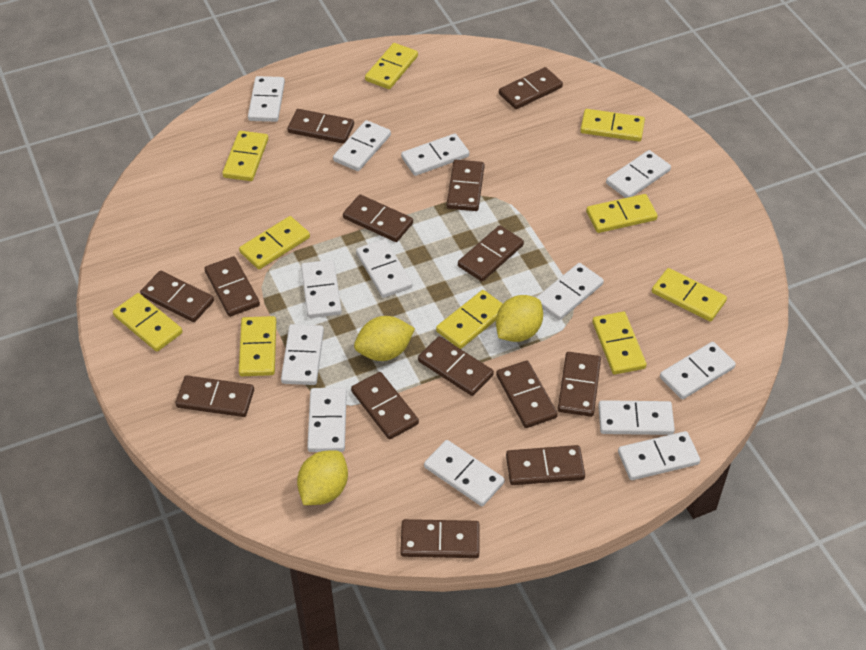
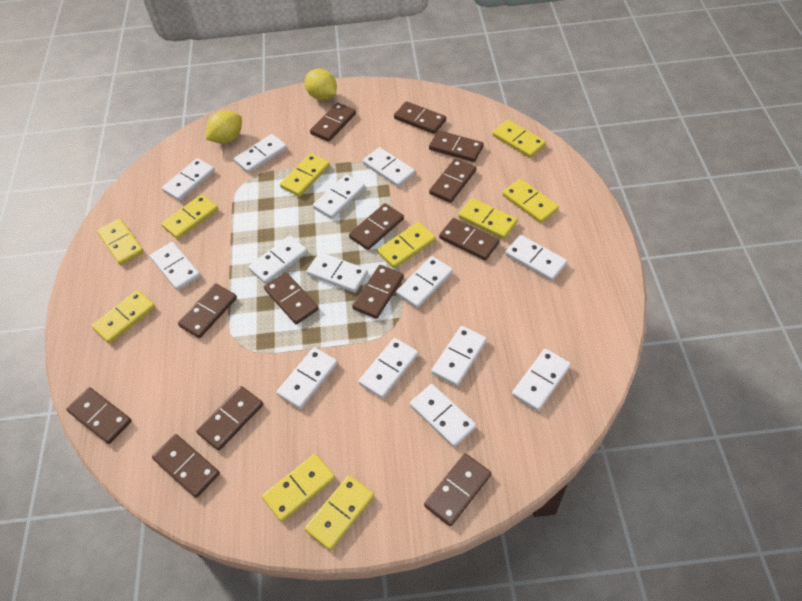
brown domino: [140,271,214,322] [175,375,254,417] [204,256,260,317] [287,109,354,144] [343,195,413,242] [351,372,419,440] [400,519,479,558] [418,336,494,396] [447,160,485,211] [458,225,524,282] [496,361,558,428] [499,67,563,109] [506,445,585,485] [558,352,601,417] = 14 -> [66,387,132,444] [152,434,220,498] [178,283,237,338] [196,386,263,451] [264,272,319,324] [310,103,356,142] [349,203,404,250] [352,265,404,319] [394,101,446,134] [424,453,491,526] [429,130,484,162] [429,158,476,203] [439,218,499,261] = 13
white domino: [248,76,285,122] [281,324,324,385] [301,260,342,318] [307,388,347,452] [333,120,391,171] [356,239,412,298] [401,134,469,176] [424,440,505,506] [536,263,604,320] [598,400,675,435] [606,150,671,198] [618,431,700,480] [660,342,736,399] = 13 -> [150,242,201,291] [162,158,215,201] [234,134,287,173] [249,236,307,284] [277,347,338,409] [307,252,368,293] [313,174,365,219] [358,338,418,399] [363,147,415,187] [396,256,453,308] [410,384,476,447] [431,326,487,386] [505,235,567,281] [512,349,571,411] = 14
yellow lemon: [297,450,348,505] [354,316,415,361] [496,295,543,342] = 3 -> [206,111,242,144] [305,69,337,100] = 2

